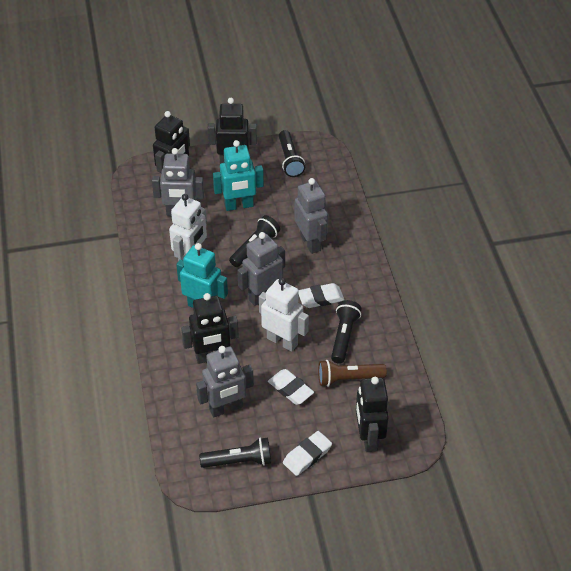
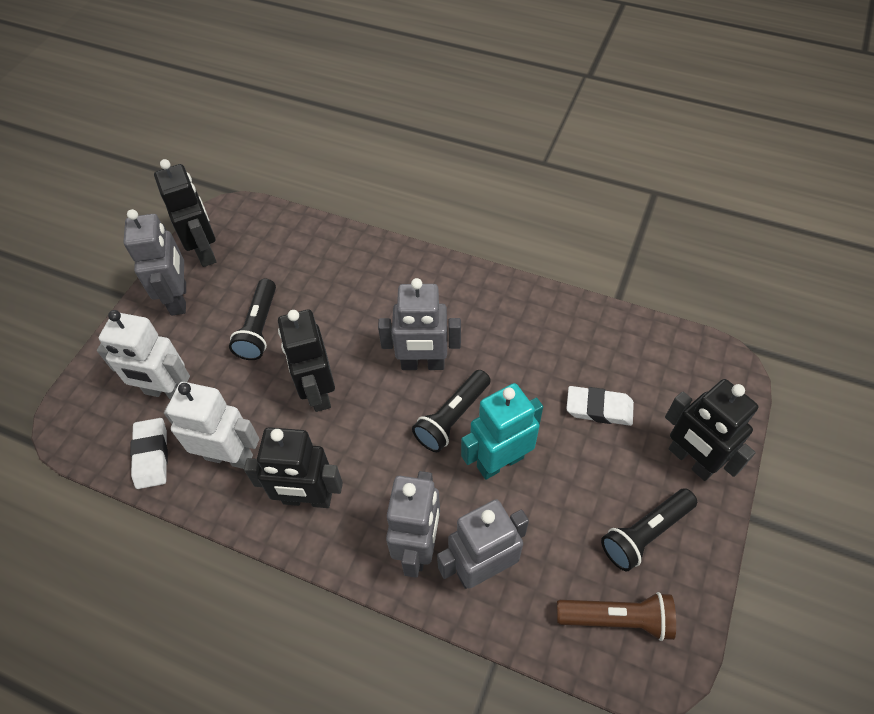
black flashlight: [199,437,271,468] [229,215,280,267] [279,130,305,177] [331,300,362,364] = 4 -> [229,279,276,360] [412,370,491,452] [601,488,697,571] = 3
turquoise robot: [176,243,228,308] [213,140,264,211] = 2 -> [461,383,543,480] = 1
white eraser: [268,369,314,405] [283,431,332,476] [299,283,345,308] = 3 -> [130,418,168,489] [566,386,634,426] = 2

